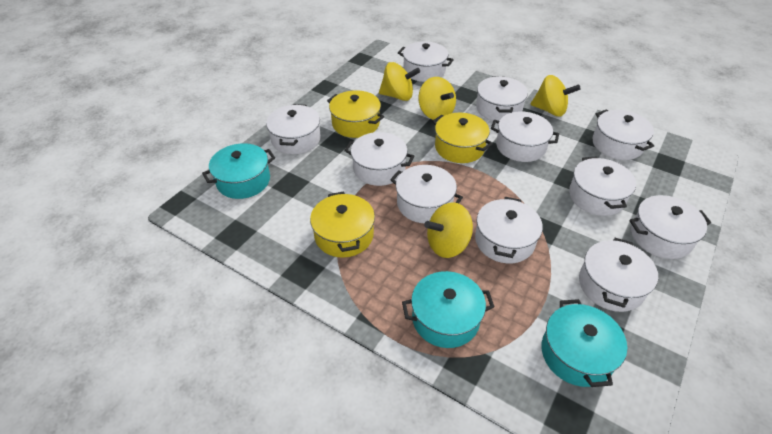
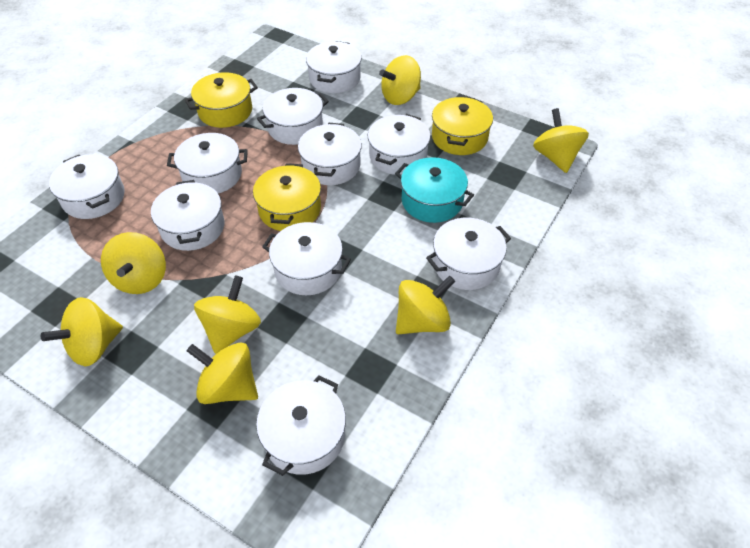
turquoise pot: [202,143,275,199] [402,271,495,348] [541,299,627,387] = 3 -> [395,157,474,223] = 1
white pot: [266,104,321,154] [344,132,414,186] [390,165,463,223] [398,41,454,82] [475,197,543,263] [476,76,528,121] [491,111,559,162] [569,156,636,216] [579,238,658,312] [593,109,654,160] [629,195,711,259] = 11 -> [49,154,125,219] [151,180,225,251] [167,133,248,193] [256,375,346,476] [257,88,329,145] [262,222,351,295] [298,123,362,185] [306,41,362,93] [368,114,431,175] [426,218,511,290] = 10
yellow spinning top: [379,62,420,101] [418,77,456,120] [424,202,473,258] [530,75,581,117] = 4 -> [41,297,123,366] [101,232,166,294] [187,342,258,404] [194,275,261,354] [379,55,421,105] [396,276,455,334] [533,108,589,173] = 7

